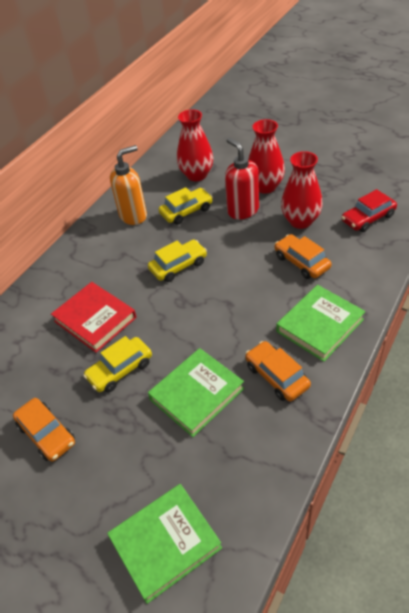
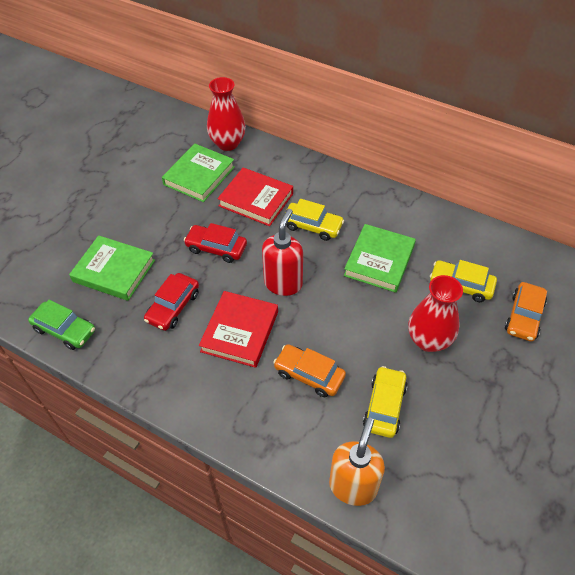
green car: none = 0 -> [28,300,95,350] = 1
orange car: [13,398,75,462] [245,341,311,401] [275,234,332,279] = 3 -> [273,344,346,397] [505,282,547,342] = 2
red book: [51,282,137,353] = 1 -> [199,291,278,368] [218,168,293,226] = 2
red car: [342,189,397,232] = 1 -> [144,273,199,331] [184,223,247,263] = 2
red vase: [177,109,213,181] [248,119,285,194] [281,151,323,229] = 3 -> [207,77,246,151] [408,275,463,352] = 2

